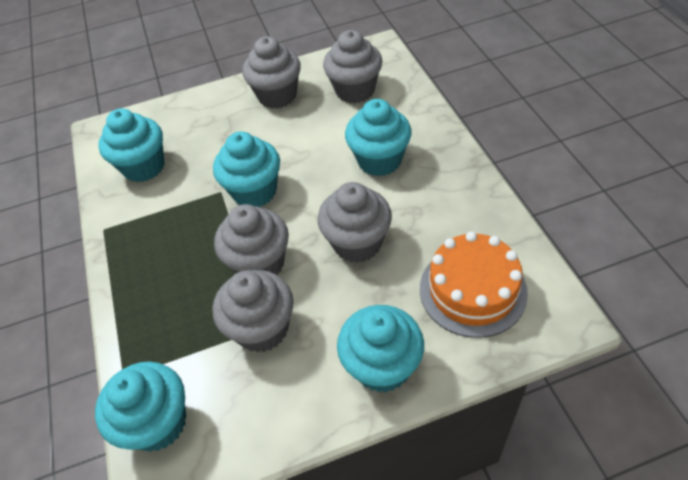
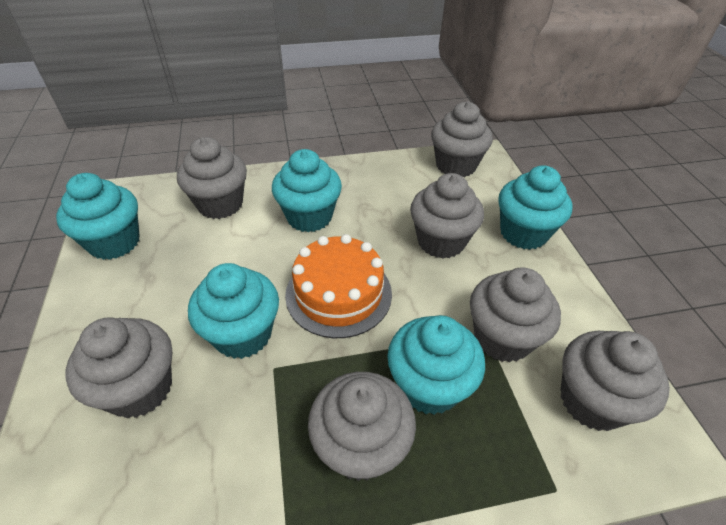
grey cupcake: [213,270,294,353] [214,204,289,275] [242,36,301,108] [318,182,392,263] [323,30,382,103] = 5 -> [66,317,172,418] [177,137,247,219] [308,372,416,481] [410,173,484,259] [431,101,493,177] [470,267,561,363] [561,331,670,431] = 7

